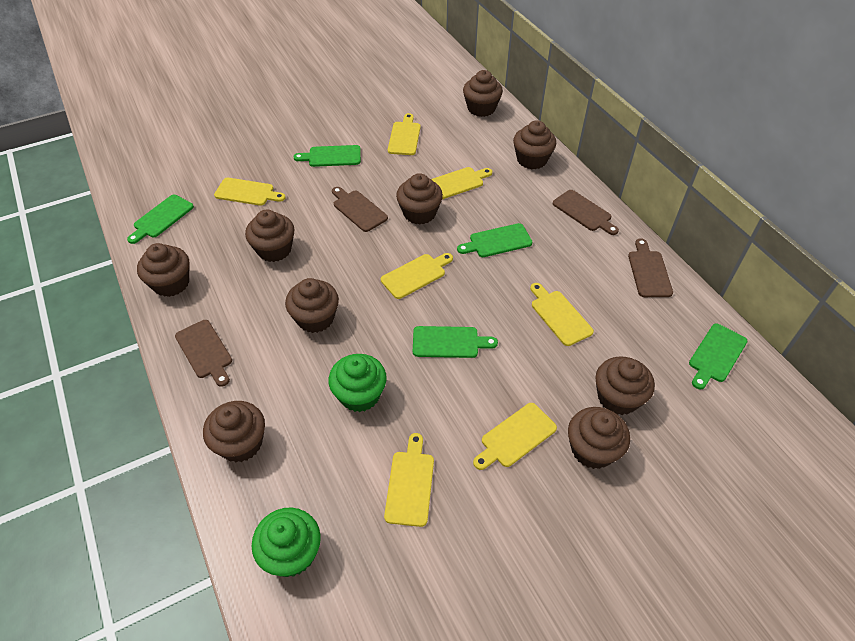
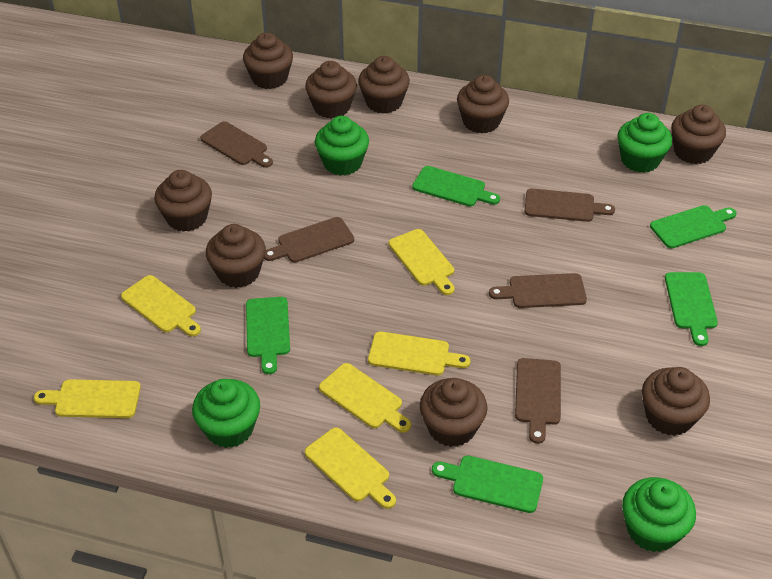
brown cutting board: [175,320,232,387] [332,187,388,232] [553,190,619,235] [628,238,673,297] = 4 -> [200,121,273,168] [264,217,354,262] [489,273,587,308] [515,358,561,444] [525,188,615,222] = 5
green cupcake: [252,507,321,577] [328,354,387,412] = 2 -> [192,379,260,448] [315,116,369,176] [617,113,672,173] [622,477,696,552] = 4
yellow cutting board: [214,178,286,206] [381,253,453,299] [384,433,434,527] [388,113,421,155] [431,167,492,199] [473,403,557,470] [530,283,594,346] = 7 -> [34,379,141,418] [121,275,201,336] [305,427,396,509] [319,363,411,433] [368,331,470,375] [389,229,455,295] = 6

